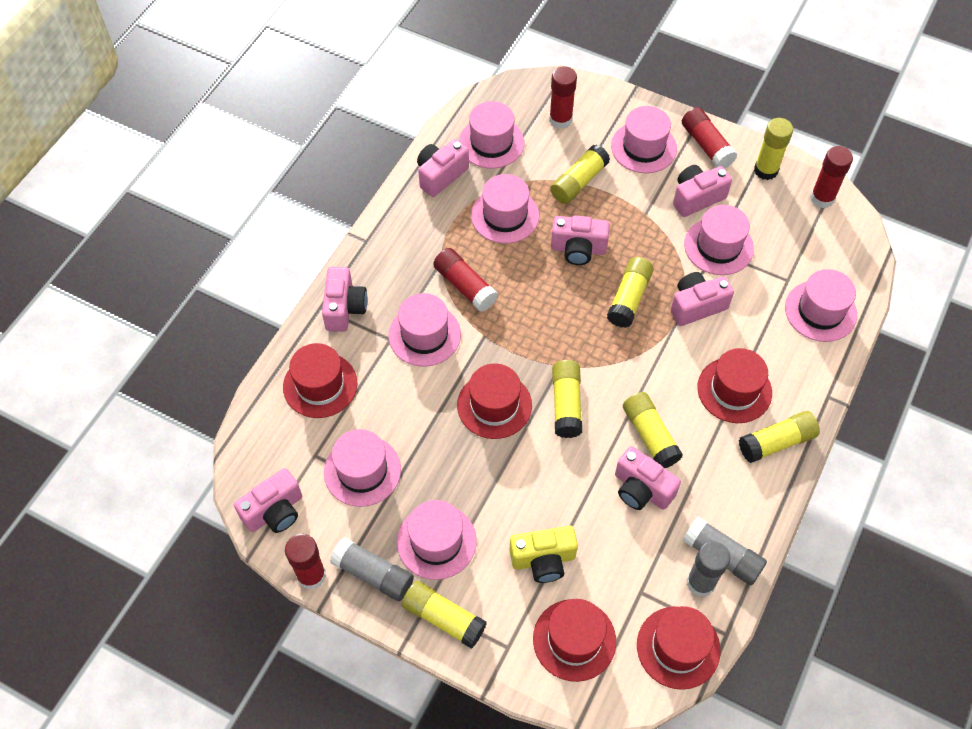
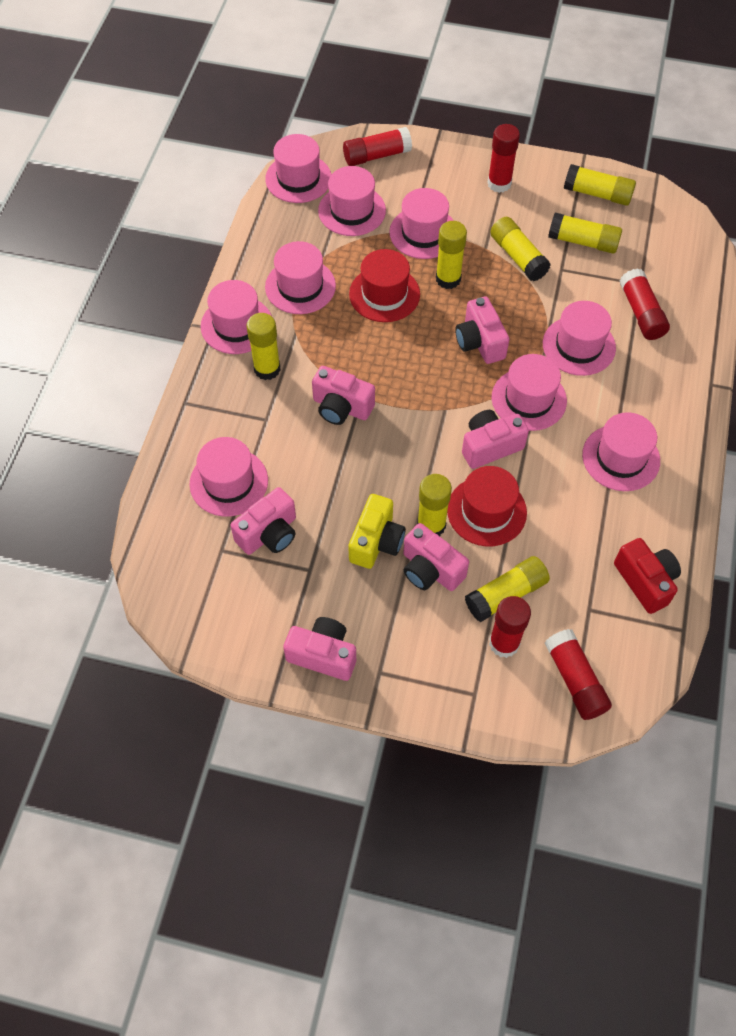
grey glue stick: [330,538,414,601] [683,517,767,585] [686,541,730,597] = 3 -> none = 0
pink camera: [234,468,302,533] [322,267,367,332] [417,139,469,197] [551,215,610,265] [615,446,681,510] [670,272,734,326] [673,165,732,217] = 7 -> [230,487,296,555] [283,617,356,681] [312,366,375,425] [403,523,469,591] [455,296,509,364] [462,410,529,469] = 6
pink hat: [324,429,401,507] [388,293,461,366] [397,500,477,580] [459,101,524,169] [471,174,539,244] [611,106,677,173] [684,205,754,275] [785,269,857,342] = 8 -> [189,437,268,517] [201,280,272,354] [265,134,332,203] [265,241,336,314] [318,166,386,236] [389,188,454,259] [492,354,567,431] [543,301,616,376] [582,412,660,491] = 9
red camera: none = 0 -> [614,538,681,614] = 1
red hat: [283,343,357,418] [457,363,532,439] [533,599,616,682] [637,606,721,690] [697,348,772,423] = 5 -> [349,249,420,322] [447,466,527,547] = 2

